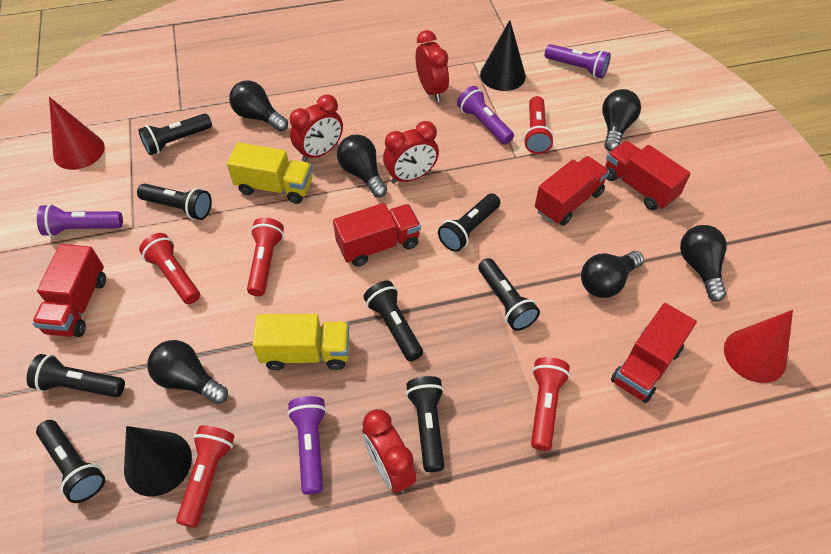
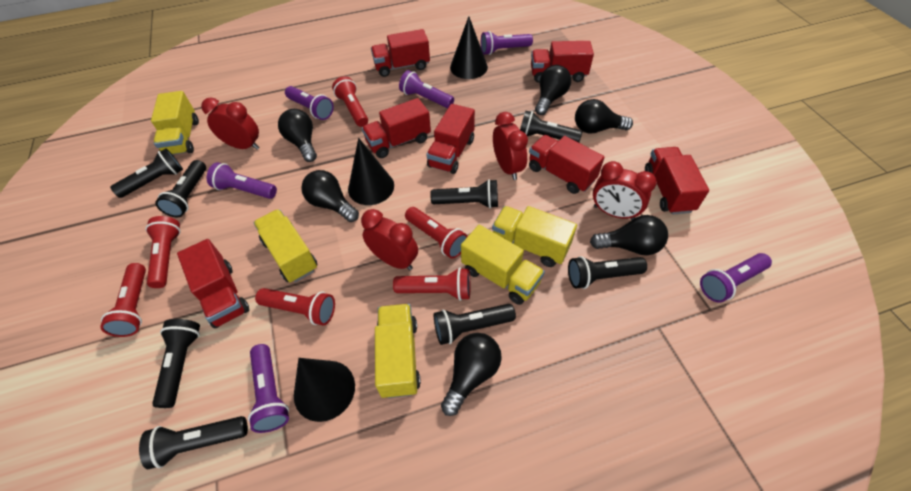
black cone: [124,426,192,496] [480,20,526,91] = 2 -> [294,358,355,422] [348,138,394,205] [450,16,488,79] = 3
purple flashlight: [37,204,123,237] [287,396,327,495] [457,86,514,145] [545,44,611,78] = 4 -> [207,162,277,199] [248,344,289,433] [285,86,334,120] [399,70,454,108] [481,31,533,55] [700,253,772,302] = 6
red cone: [49,97,105,170] [724,310,793,383] = 2 -> none = 0
red flashlight: [139,233,200,304] [176,425,235,528] [247,218,284,296] [524,96,554,154] [531,357,570,451] = 5 -> [100,263,146,337] [145,216,181,288] [255,288,335,326] [332,76,368,127] [393,268,470,301] [405,207,468,259] = 6
red truck: [32,244,106,337] [333,203,421,267] [535,156,609,226] [605,141,691,210] [611,303,697,403] = 5 -> [177,239,249,328] [362,98,431,158] [371,29,430,77] [426,104,475,174] [529,135,605,194] [531,41,594,83] [645,147,709,215] = 7
yellow truck: [227,142,312,204] [252,314,349,370] = 2 -> [151,91,199,155] [253,209,318,283] [375,304,421,398] [461,225,545,305] [492,206,577,267] = 5

